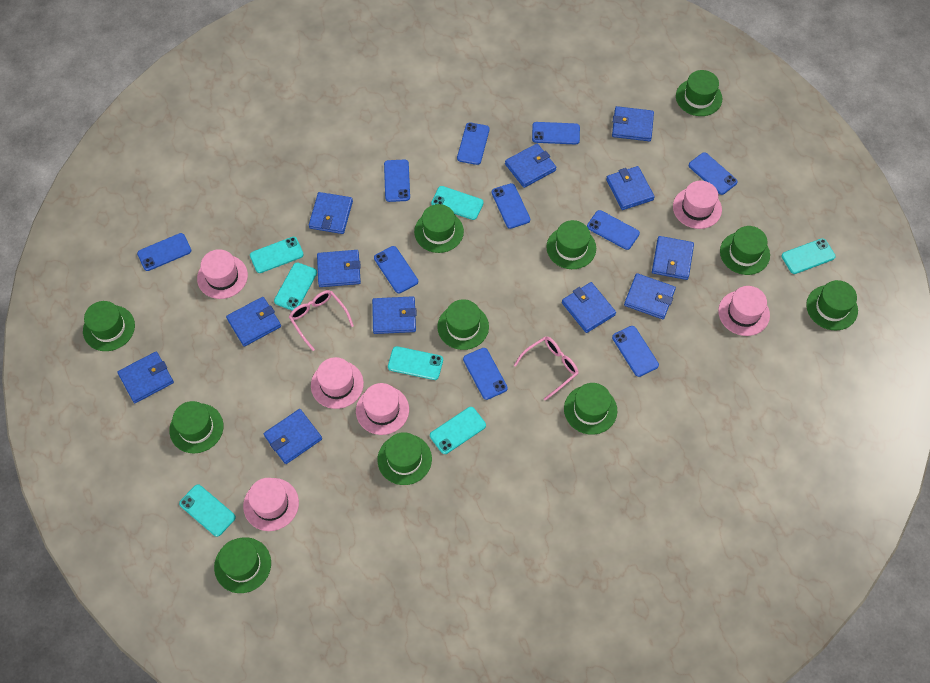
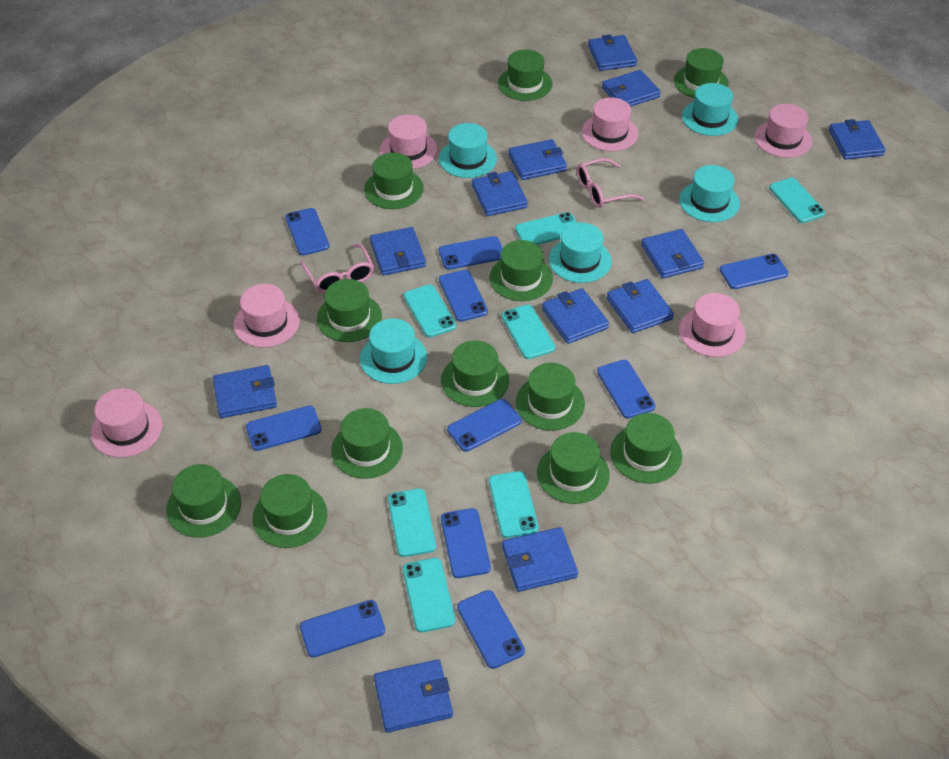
green hat: [83,301,135,351] [169,401,223,453] [214,537,271,593] [377,432,432,485] [414,204,464,253] [437,299,489,350] [547,220,596,269] [564,383,617,435] [676,70,722,116] [720,226,770,275] [806,280,858,330] = 11 -> [166,464,241,538] [252,474,327,548] [317,279,382,342] [331,408,403,479] [364,153,424,209] [441,340,509,407] [489,240,553,301] [498,49,553,101] [515,363,585,431] [537,432,610,504] [610,413,682,483] [674,48,729,98] = 12
turquoise hat: none = 0 -> [360,318,427,384] [439,123,497,178] [549,223,612,283] [679,165,740,222] [682,83,738,136] = 5

